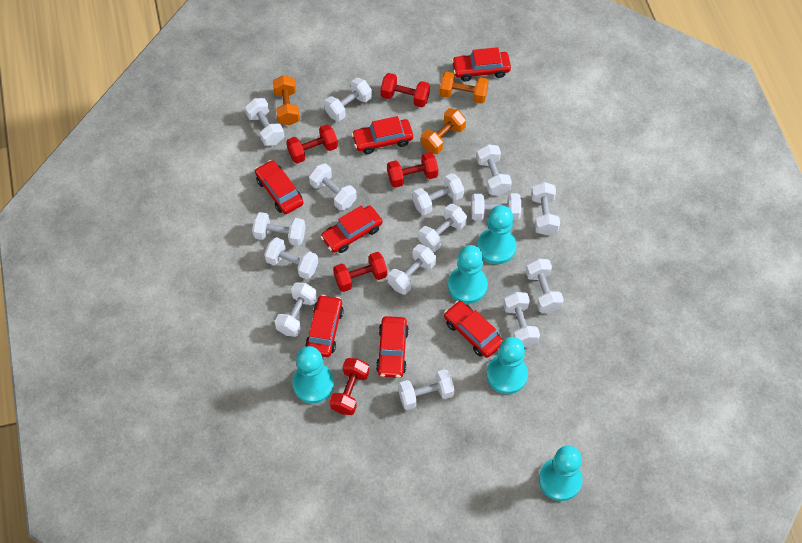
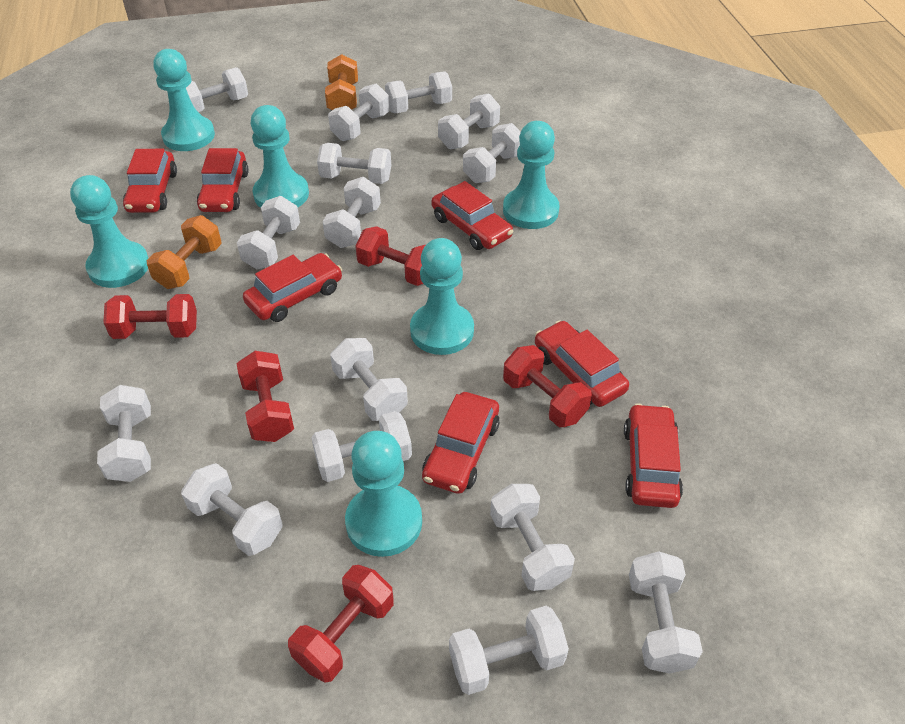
orange dumbbell: [273,75,300,125] [421,108,466,154] [440,72,489,104] = 3 -> [147,215,222,289] [325,54,358,110] = 2
turquoise pawn: [292,346,334,404] [448,245,488,304] [477,205,517,264] [486,337,528,394] [539,446,583,501] = 5 -> [70,175,149,288] [153,49,215,151] [251,105,309,208] [345,431,422,557] [410,238,474,355] [503,121,559,229] = 6

